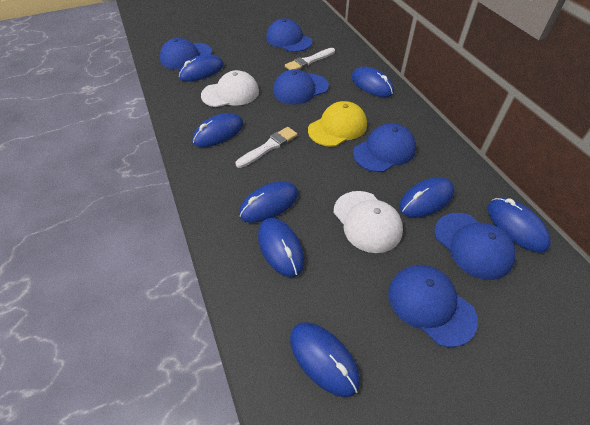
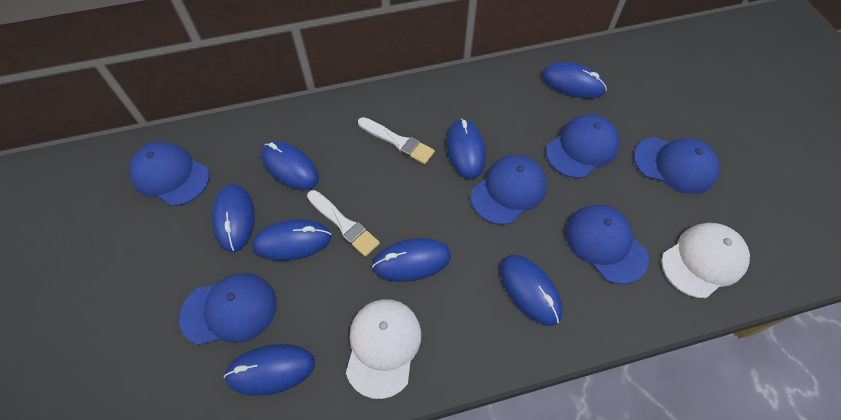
yellow cap: [308,101,367,147] = 1 -> none = 0

